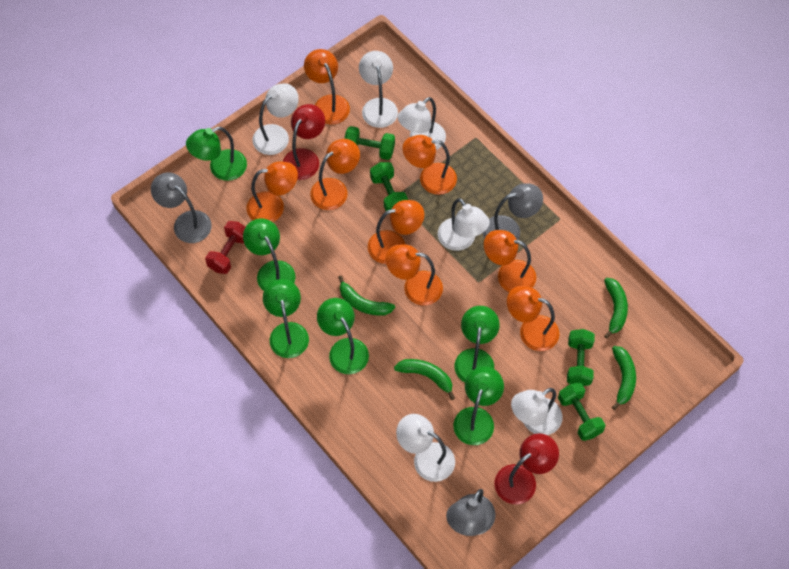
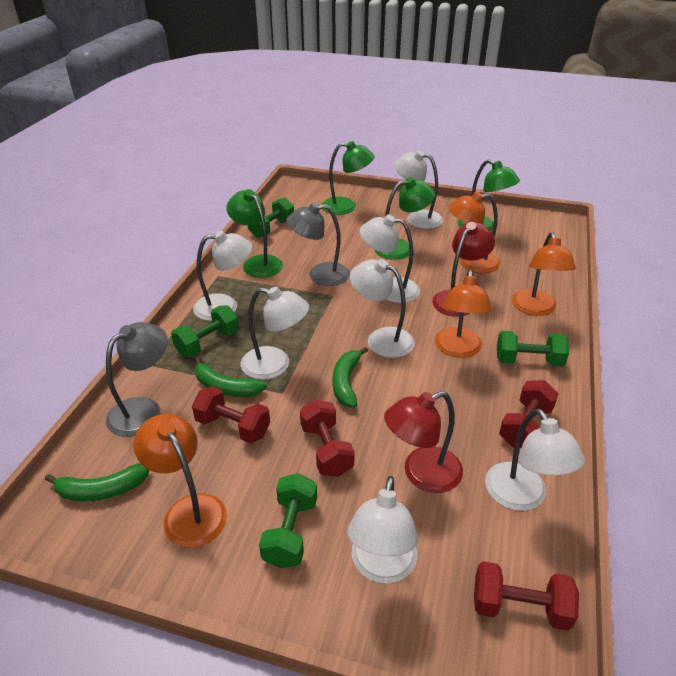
green banana: [338,276,395,316] [394,359,455,400] [604,278,628,339] [612,346,636,410] = 4 -> [45,463,149,501] [195,357,267,397] [333,347,368,408] = 3
green lamp: [186,127,247,181] [243,218,296,291] [263,279,309,358] [317,298,369,374] [453,367,504,445] [455,306,500,382] = 6 -> [226,189,283,278] [322,141,375,215] [374,177,435,260] [458,159,520,231] = 4
grey lamp: [151,172,212,243] [446,489,496,536] [483,183,543,240] = 3 -> [106,322,167,437] [286,203,350,286] = 2
orange lamp: [247,161,298,222] [304,49,350,125] [310,139,360,210] [368,200,424,264] [386,244,443,305] [403,135,457,195] [484,230,536,292] [507,286,560,351] = 8 -> [133,414,227,548] [435,270,492,358] [448,192,500,273] [512,232,576,316] = 4
red dumbbell: [205,221,245,274] = 1 -> [192,386,270,443] [300,399,355,477] [474,561,579,631] [499,380,559,448] = 4
white lamp: [253,83,299,155] [359,51,398,128] [396,414,455,482] [398,97,446,150] [438,198,490,251] [511,388,562,435] = 6 -> [193,231,252,321] [241,287,309,380] [347,476,418,584] [350,259,415,358] [360,215,420,303] [394,150,443,229] [485,408,585,511] = 7

